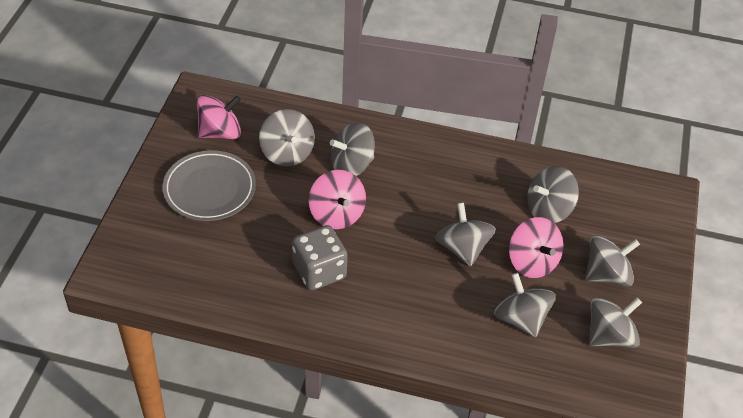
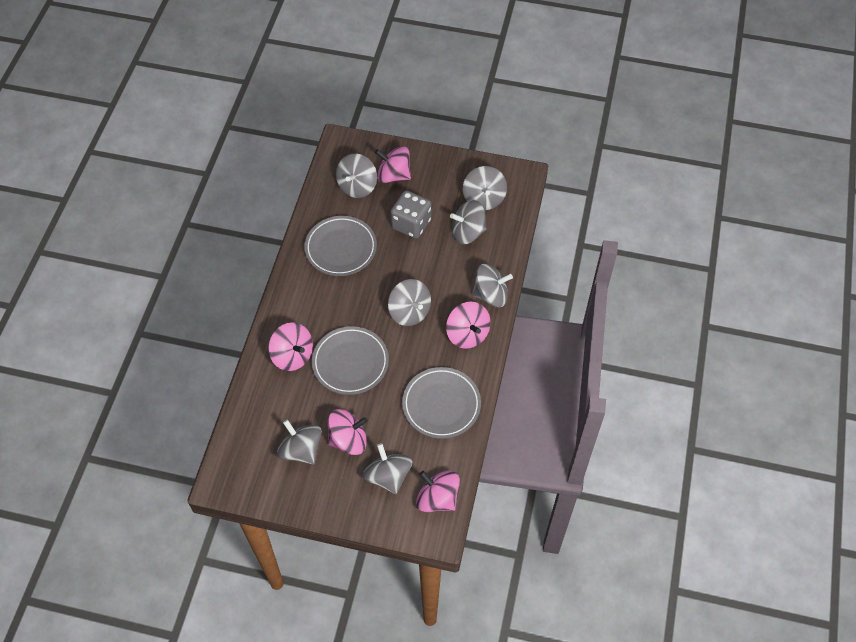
grey plate: [162,150,256,221] = 1 -> [304,216,377,276] [312,326,389,395] [402,367,481,439] = 3
pink spinning top: [197,95,241,139] [309,170,366,229] [509,217,564,278] = 3 -> [268,322,313,371] [328,409,368,455] [375,146,411,183] [416,470,460,512] [446,302,491,349] = 5

